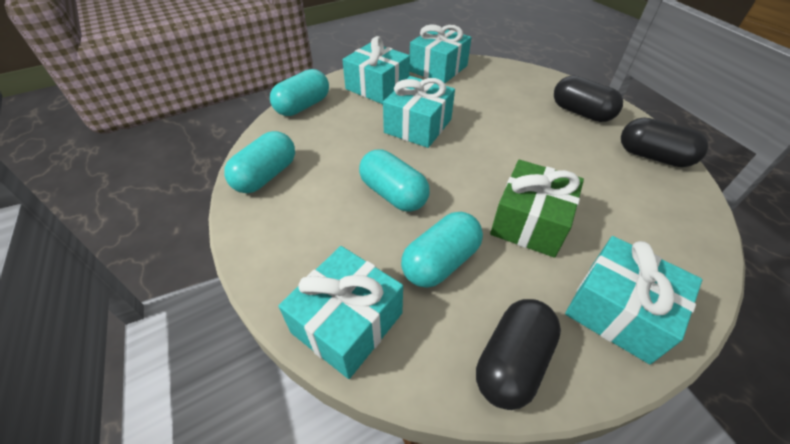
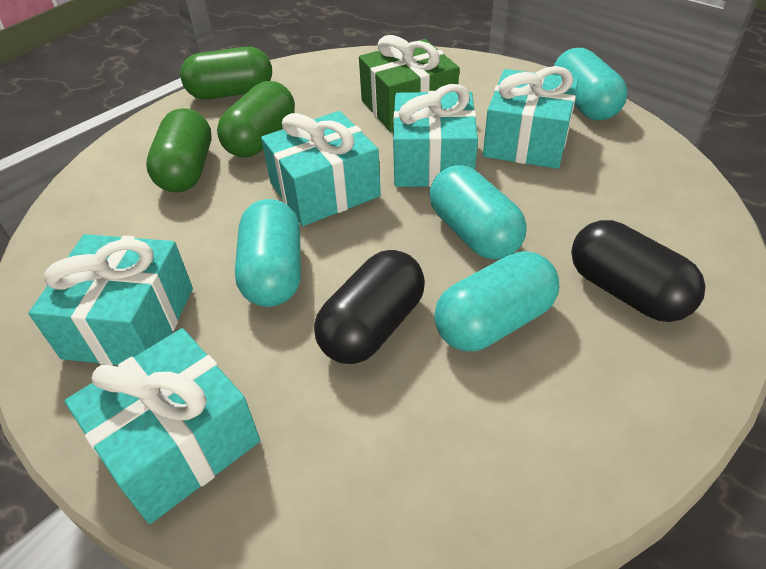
black capsule: [476,299,561,410] [554,75,623,122] [621,118,708,167] = 3 -> [314,250,425,364] [571,220,706,322] = 2
green capsule: none = 0 -> [146,108,211,193] [180,47,272,99] [217,81,295,158] = 3

